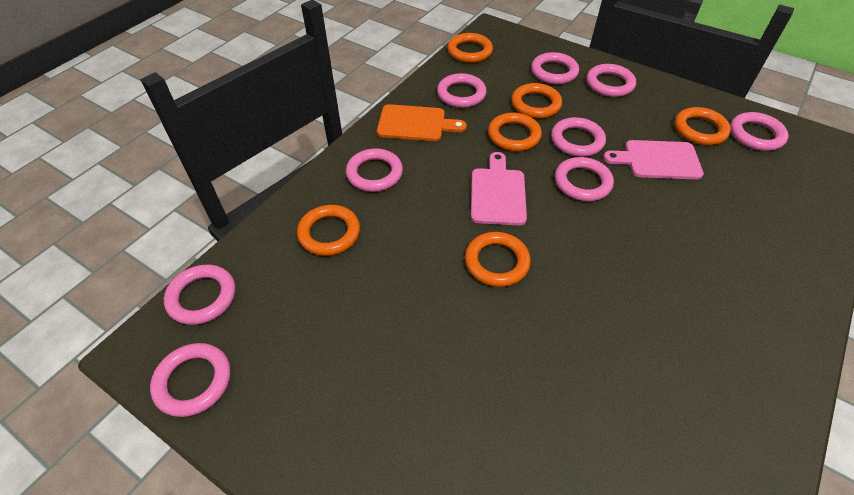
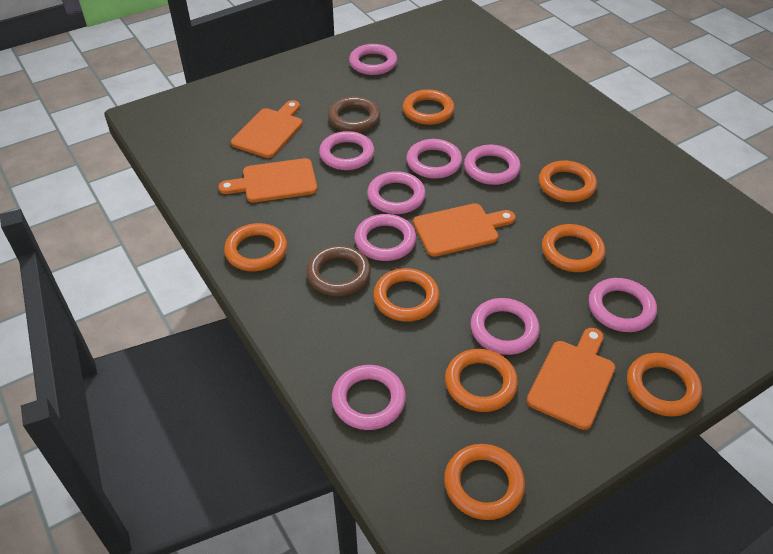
brown ring: none = 0 -> [306,246,371,296] [328,97,380,132] = 2
orange cutting board: [377,104,467,141] = 1 -> [218,158,317,202] [231,100,302,158] [413,203,516,257] [527,328,615,430] = 4
orange ring: [297,205,360,256] [448,33,493,63] [465,232,531,287] [488,112,542,151] [511,83,562,118] [675,107,731,145] = 6 -> [224,223,287,271] [373,268,440,322] [403,89,455,125] [444,444,525,520] [445,349,518,412] [539,160,597,202] [542,224,605,272] [627,353,702,417] = 8
pink cutting board: [471,152,527,225] [603,140,704,180] = 2 -> none = 0

